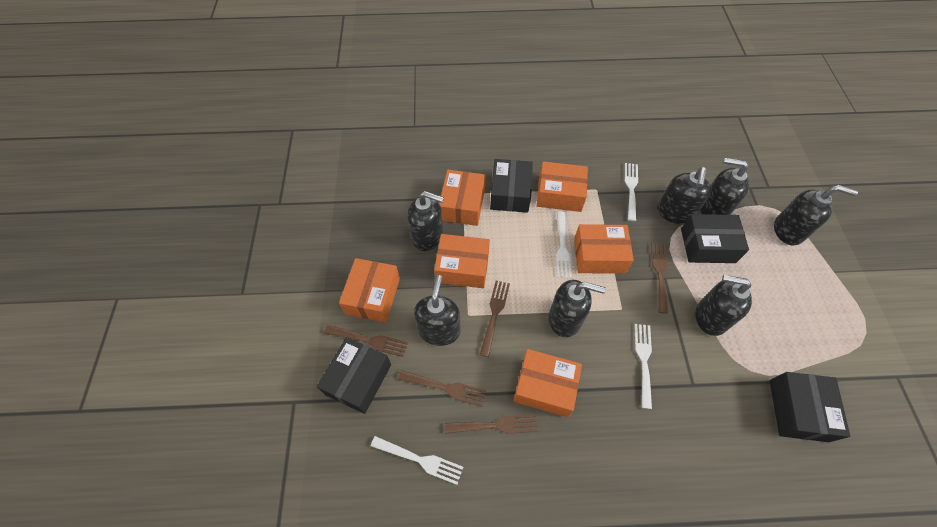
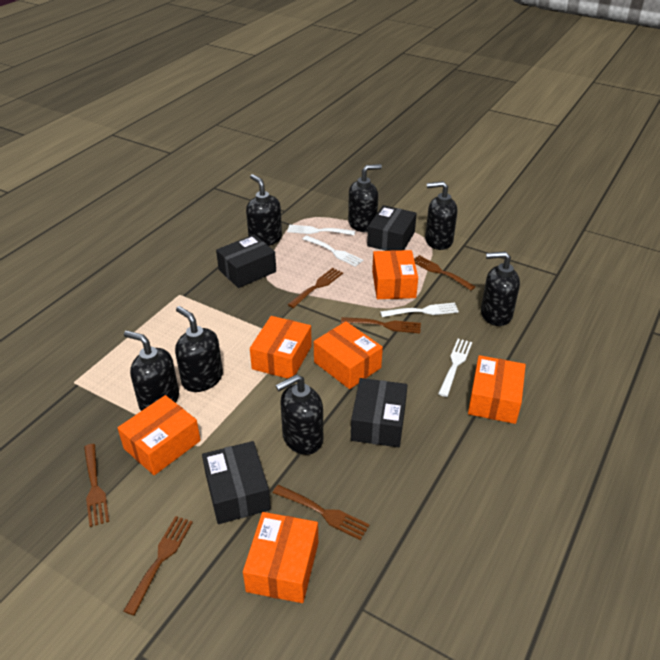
brown fork: [324,325,408,357] [398,370,486,407] [445,414,538,434] [480,280,510,357] [651,243,668,314] = 5 -> [84,444,109,527] [124,516,193,615] [273,485,369,540] [287,268,343,308] [341,317,421,333] [414,255,476,290] = 6

